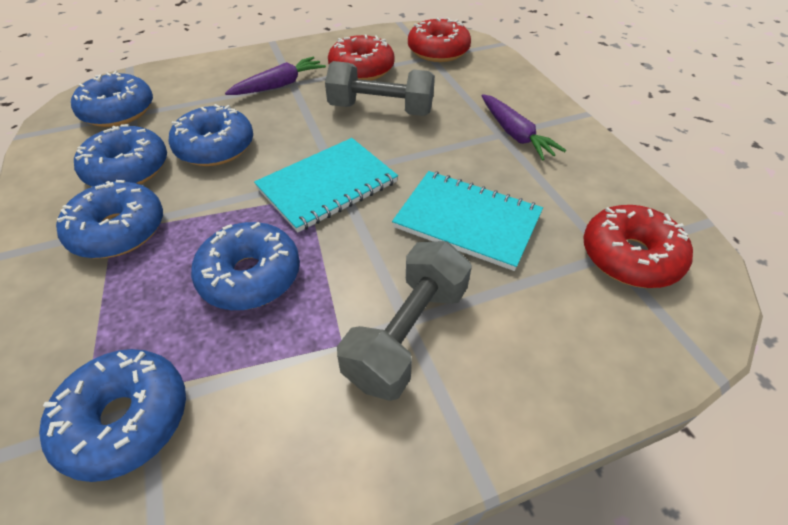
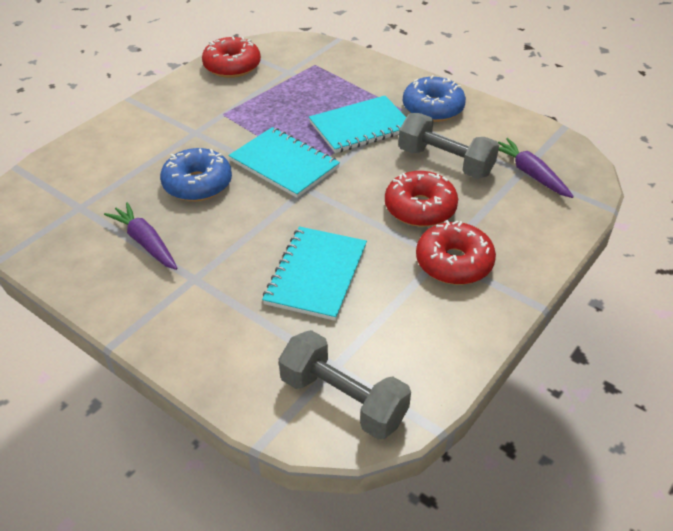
blue donut: [39,349,186,482] [56,180,163,259] [71,71,153,127] [74,124,167,187] [168,104,253,166] [191,222,300,310] = 6 -> [160,148,232,201] [403,75,466,122] = 2
turquoise notebook: [254,138,398,232] [392,171,543,271] = 2 -> [229,127,340,198] [262,226,367,321] [309,96,406,153] = 3

